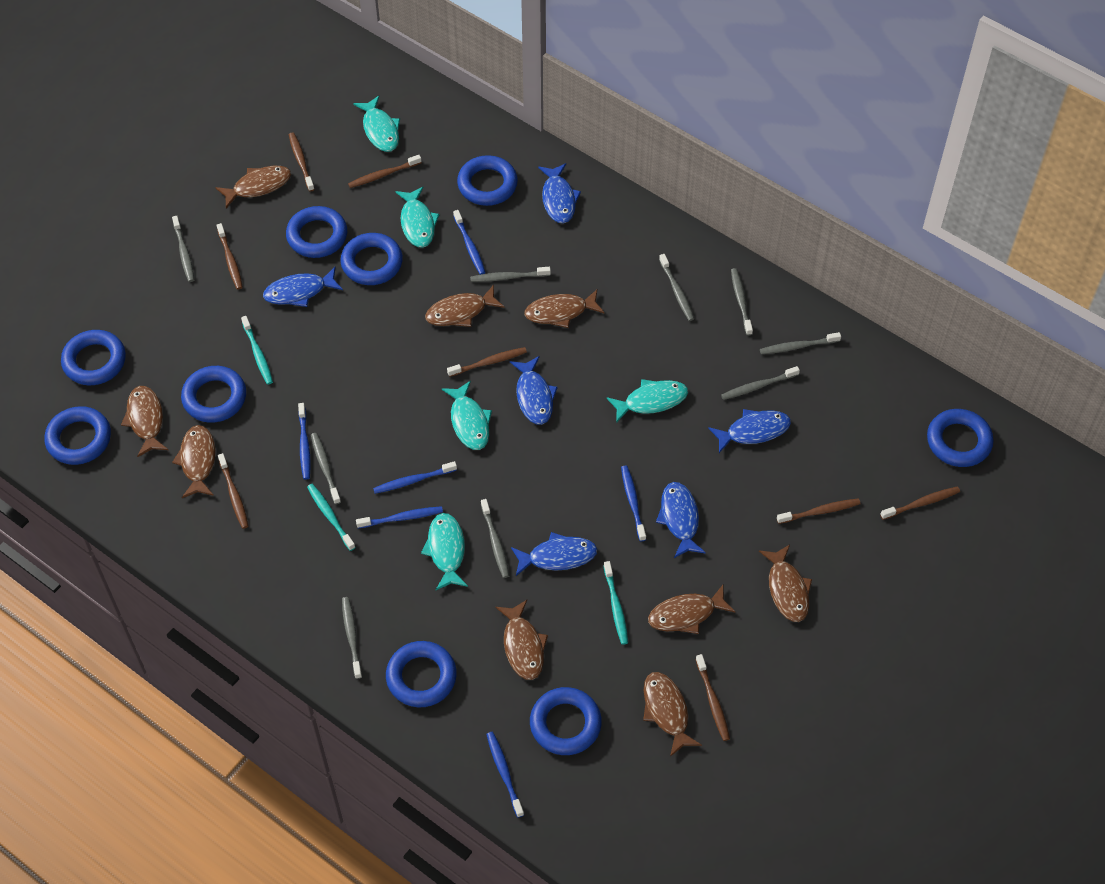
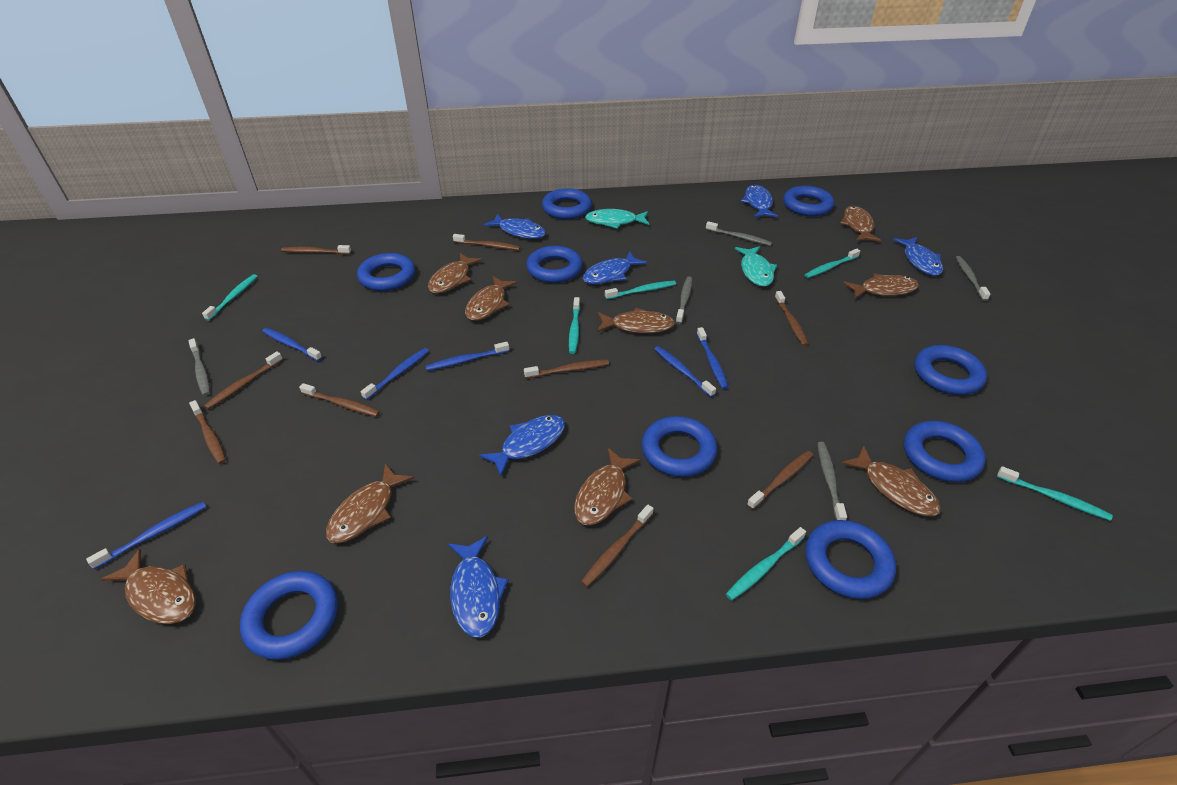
brown toothbrush: [216,223,243,290] [218,453,248,529] [289,132,315,192] [348,155,422,188] [447,347,527,377] [695,654,730,741] [777,498,861,524] [880,486,960,520] = 8 -> [189,400,226,464] [204,351,283,409] [281,245,351,254] [299,383,380,417] [453,234,520,250] [524,359,609,378] [581,505,653,587] [747,451,813,510] [775,291,809,346] = 9
grey toothbrush: [172,216,194,282] [311,433,341,505] [342,597,362,679] [470,267,551,282] [481,499,509,578] [659,254,694,321] [721,366,800,400] [731,268,753,336] [760,332,841,354] = 9 -> [188,338,210,396] [676,277,692,324] [706,221,772,246] [817,442,847,520] [955,256,991,301] = 5
turquoise fish: [353,96,400,152] [395,187,440,247] [421,513,468,590] [441,381,492,450] [606,379,688,423] = 5 -> [585,209,649,229] [735,246,777,287] = 2
turquoise toothbrush: [241,316,273,385] [307,484,356,551] [604,561,628,645] = 3 -> [202,274,258,321] [569,297,580,354] [605,281,676,299] [726,527,806,601] [804,249,860,278] [997,466,1113,521] = 6

